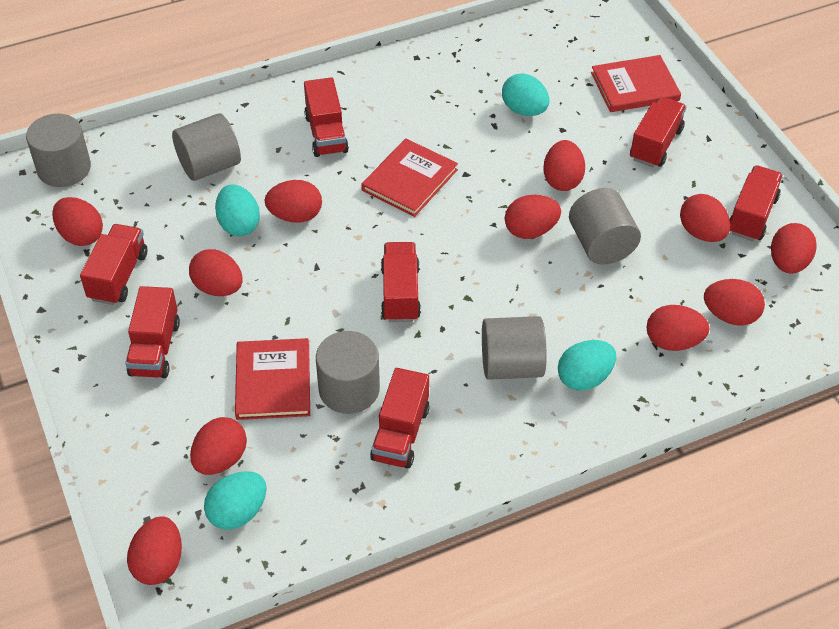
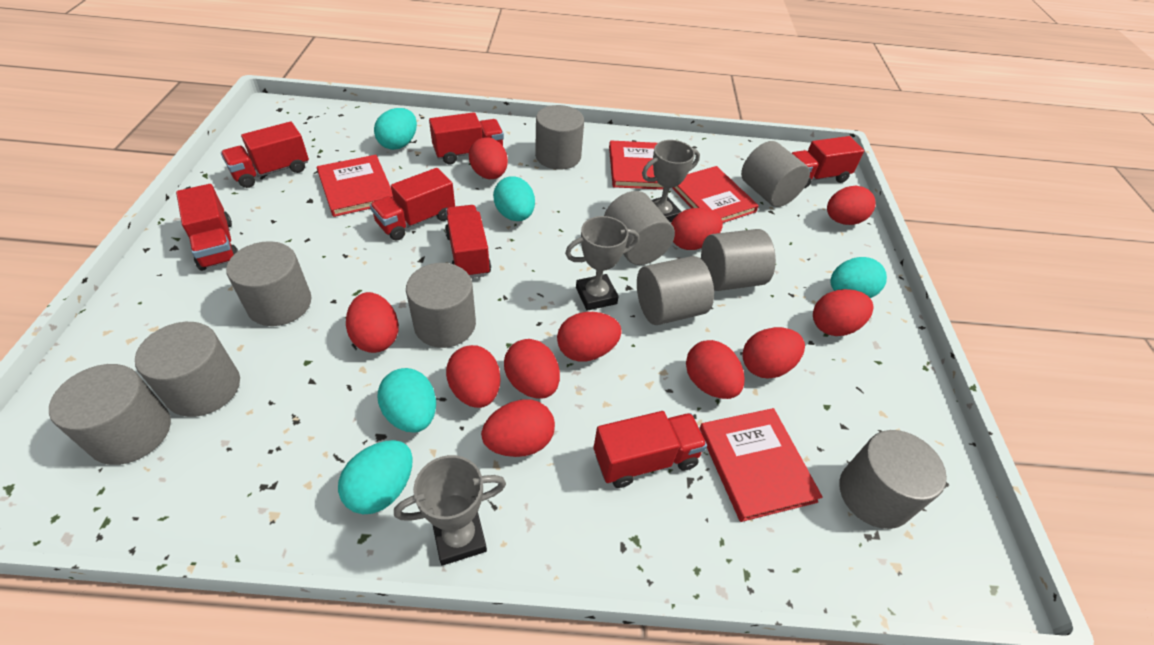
grey cylinder: [26,114,91,187] [172,113,241,181] [316,331,380,414] [482,316,547,380] [569,188,641,265] = 5 -> [49,364,171,465] [135,322,240,417] [226,241,312,326] [406,263,476,348] [535,105,584,170] [604,191,675,265] [637,256,714,325] [701,229,776,291] [741,141,810,207] [839,430,947,529] = 10
grey trophy: none = 0 -> [394,455,506,566] [565,216,639,311] [642,140,700,223] = 3
red book: [235,338,310,420] [361,138,458,217] [591,55,681,112] = 3 -> [317,155,393,217] [609,141,663,190] [672,166,759,223] [699,408,823,522] = 4
turquoise egg: [204,471,267,530] [215,184,260,236] [502,73,550,116] [558,340,616,391] = 4 -> [338,440,413,514] [374,108,417,150] [377,368,436,433] [493,176,535,221] [830,257,887,298] = 5

